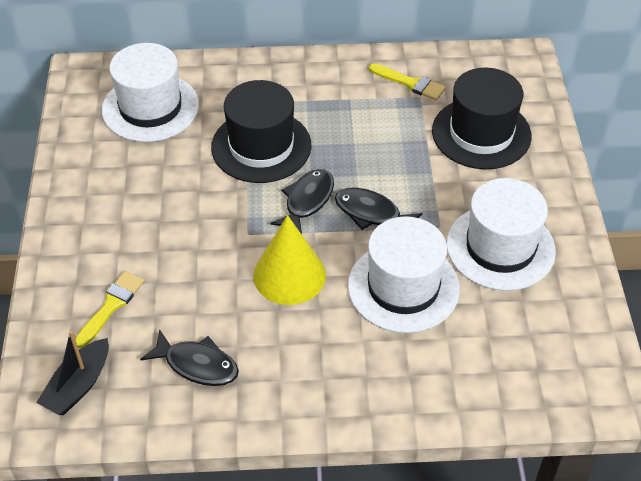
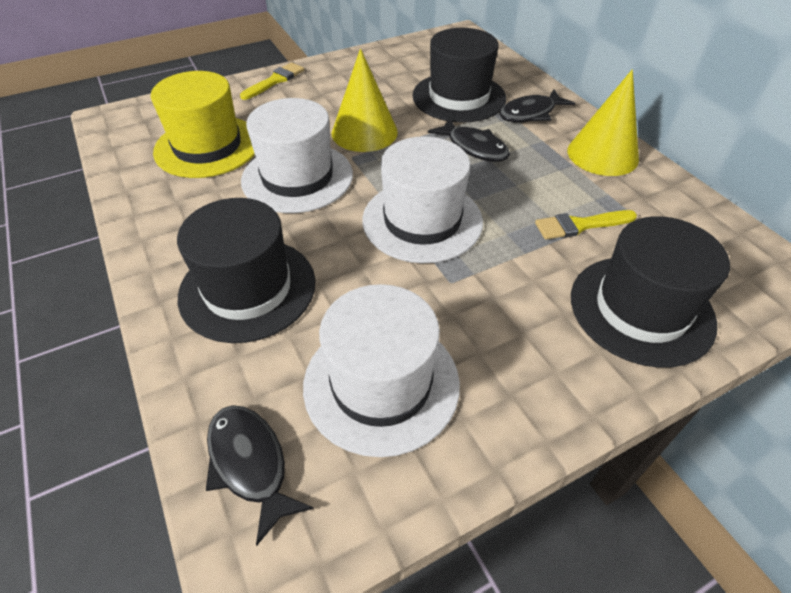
black boat: [36,331,109,415] = 1 -> none = 0
black hat: [211,80,311,183] [432,68,532,169] = 2 -> [177,198,316,343] [412,28,506,123] [571,216,730,367] = 3
yellow cone: [253,215,326,305] = 1 -> [332,49,398,152] [567,69,639,176] = 2
yellow hat: none = 0 -> [151,71,255,178] = 1

